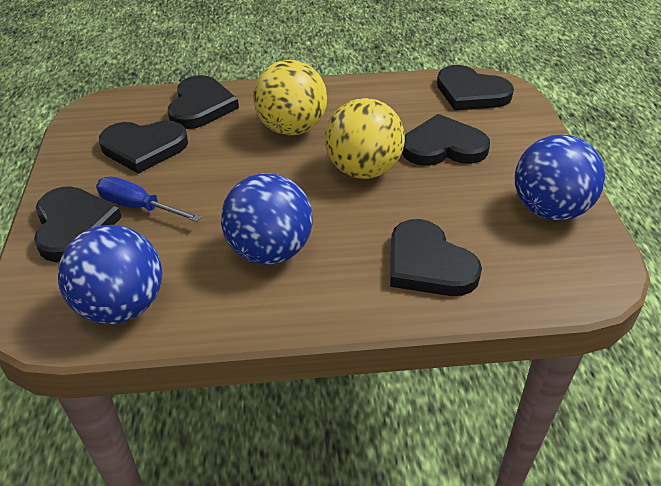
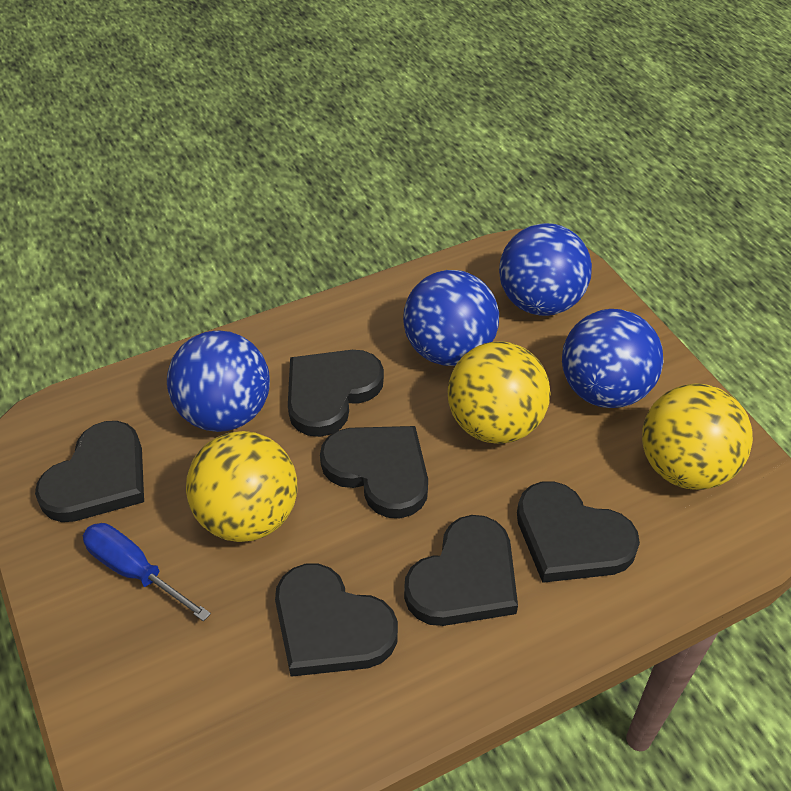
blue ball: [58,225,162,324] [221,173,313,265] [515,134,605,221] = 3 -> [167,331,270,432] [403,270,499,366] [499,223,592,316] [562,309,663,408] = 4
yellow ball: [253,60,327,135] [325,98,405,179] = 2 -> [186,431,297,542] [448,341,551,444] [642,383,753,490] = 3

